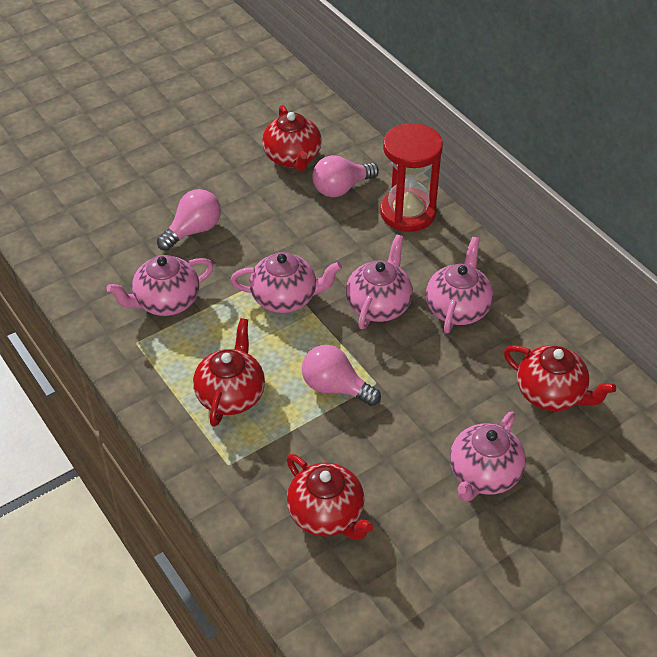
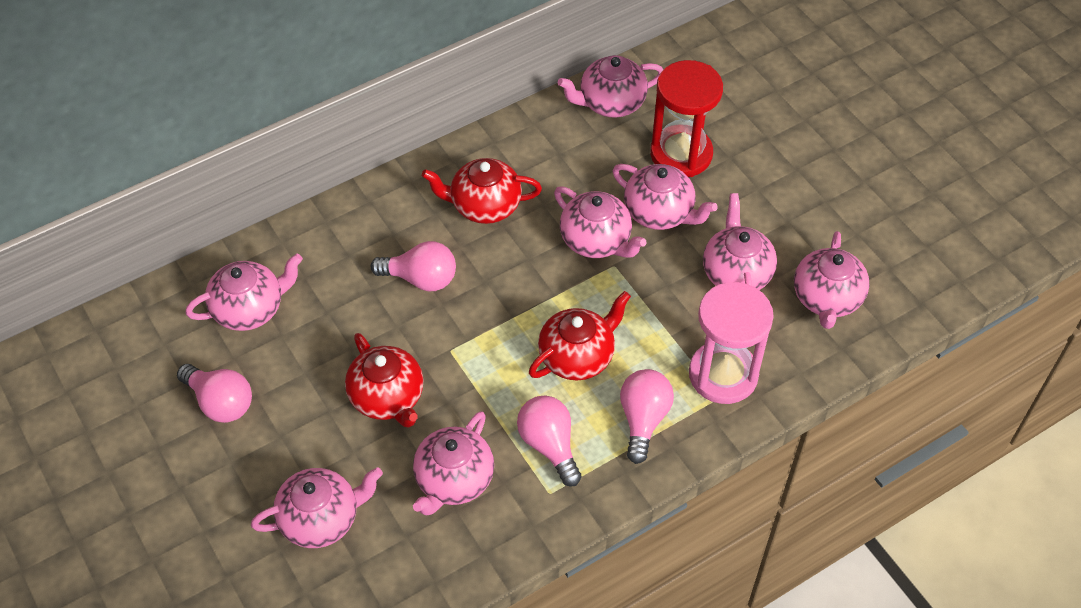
pink hourglass: none = 0 -> [689,282,774,404] = 1
pink light bulb: [157,189,221,251] [302,345,381,406] [312,155,379,197] = 3 -> [177,364,252,423] [371,241,456,291] [517,396,581,486] [620,369,674,464] = 4
pink teapot: [107,255,213,316] [231,252,342,313] [346,234,413,329] [426,237,493,333] [450,412,526,502] = 5 -> [186,254,303,331] [251,467,383,548] [413,411,494,515] [554,186,647,258] [558,55,663,117] [613,164,718,230] [703,193,777,290] [794,231,870,329] = 8
red teapot: [193,318,265,427] [262,105,322,171] [287,454,373,540] [504,345,616,411] = 4 -> [345,333,424,428] [422,158,542,224] [529,291,631,380] = 3

